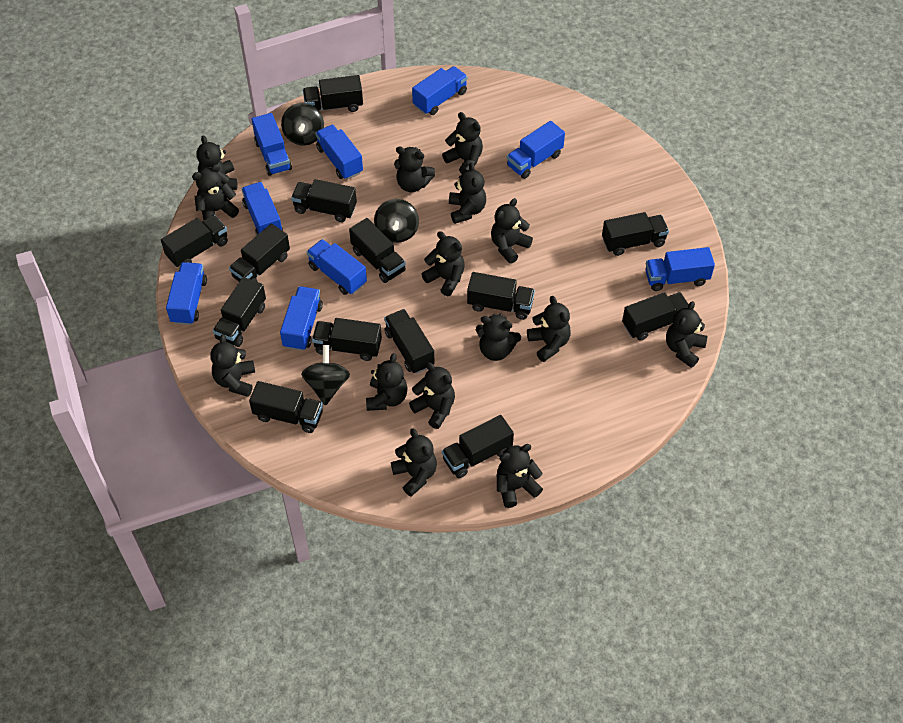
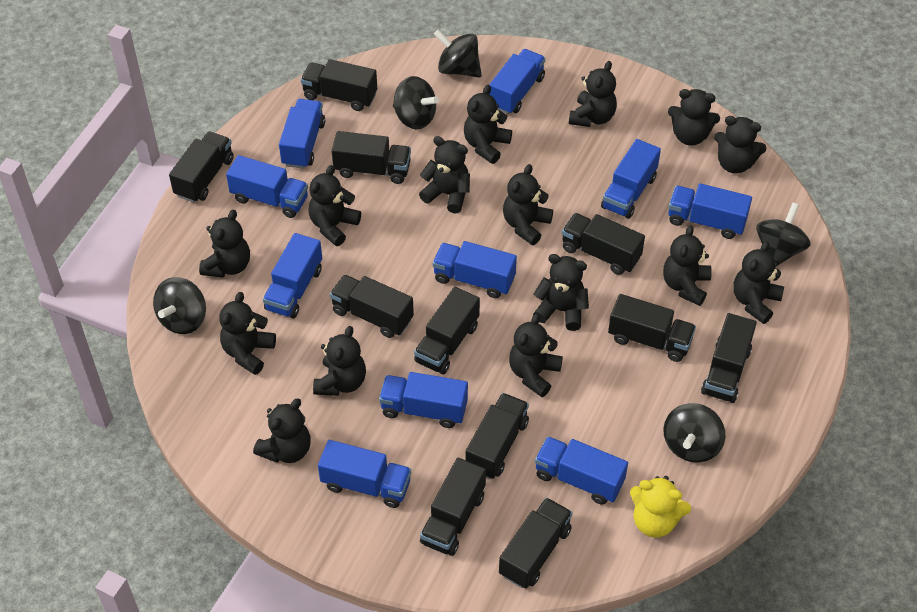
black spinning top: [281,103,324,146] [301,345,350,406] [374,199,419,243] = 3 -> [153,277,206,334] [393,76,439,129] [434,30,482,77] [663,403,725,463] [756,202,811,266] = 5
black truck: [161,215,228,267] [213,277,266,347] [229,224,290,282] [249,381,323,433] [291,179,357,222] [303,75,363,112] [312,318,382,361] [349,218,406,283] [384,309,434,374] [442,415,514,478] [467,272,535,320] [602,212,669,256] [622,292,689,341] = 13 -> [169,131,234,203] [301,59,377,111] [330,275,414,338] [332,131,411,184] [414,287,480,374] [420,458,486,556] [466,393,529,479] [499,497,573,589] [562,213,645,275] [608,294,696,362] [701,313,757,403] = 11
blue truck: [166,262,207,325] [241,182,283,236] [251,113,292,176] [280,286,323,351] [307,239,367,295] [315,125,363,180] [412,66,468,115] [507,121,565,179] [645,247,715,291] = 9 -> [226,155,308,218] [263,233,322,318] [279,99,325,169] [318,440,411,508] [379,372,468,428] [433,241,517,298] [489,49,545,114] [535,436,628,505] [601,139,661,219] [668,183,752,239] = 10
yellow teddy bear: none = 0 -> [630,476,691,538] = 1

